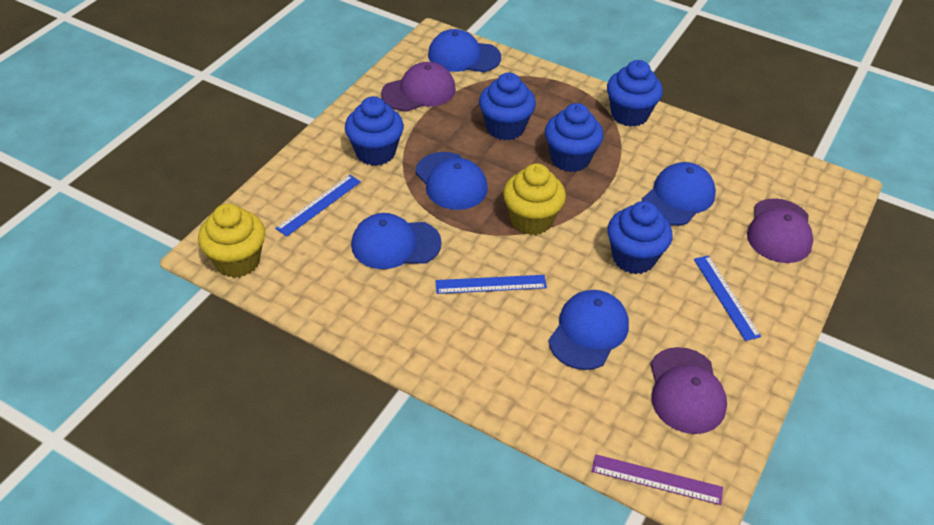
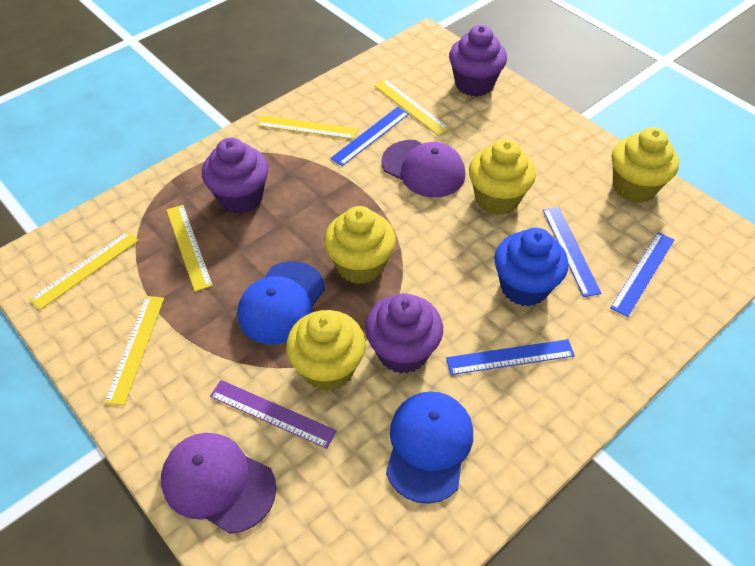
blue cap: [351,213,442,269] [415,152,488,210] [428,29,501,72] [548,290,629,370] [642,162,716,225] = 5 -> [237,261,325,345] [386,391,473,504] = 2
blue cupcake: [345,96,404,166] [479,72,536,140] [545,103,604,172] [607,60,663,127] [608,201,673,274] = 5 -> [494,228,568,306] = 1
blue ruler: [275,174,361,237] [435,275,547,294] [694,255,761,341] = 3 -> [331,107,409,166] [446,339,575,375] [543,207,601,297] [610,232,674,317] = 4
purple cap: [381,62,456,112] [650,347,727,434] [747,198,813,263] = 3 -> [161,433,276,534] [382,140,466,197] = 2
purple cupcake: none = 0 -> [202,138,269,214] [365,293,443,374] [449,25,507,97] = 3
yellow cupcake: [198,203,265,278] [503,163,566,235] = 2 -> [286,310,366,391] [324,206,396,284] [469,139,536,215] [612,127,679,203] = 4
yellow ruler: none = 0 -> [29,231,139,310] [104,296,164,406] [166,205,213,292] [257,115,358,139] [374,79,450,136] = 5

